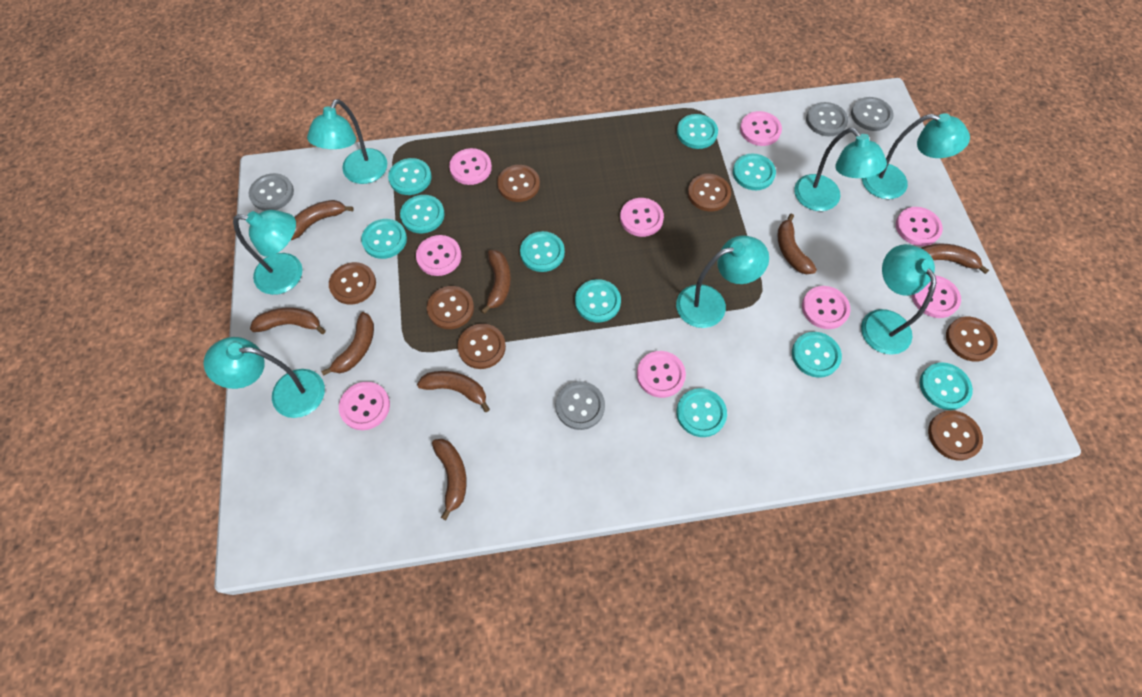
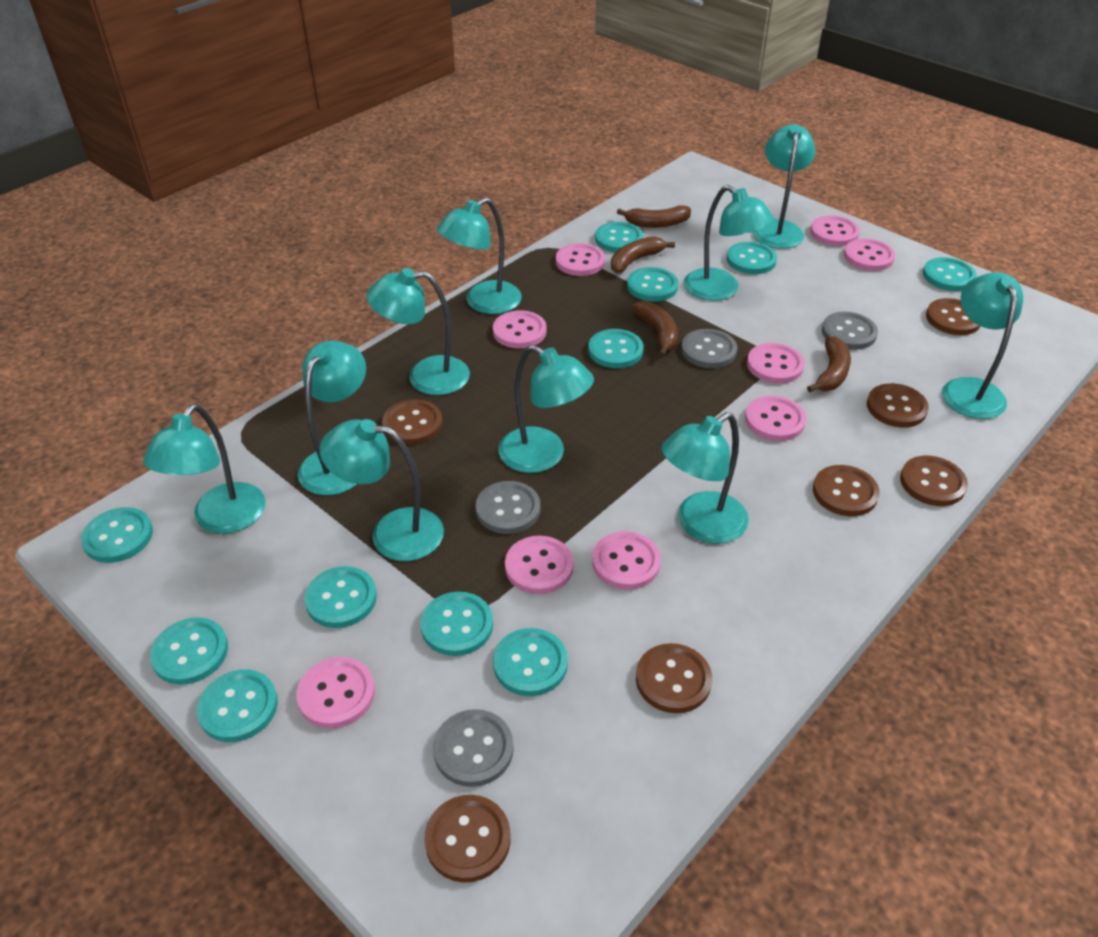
brown banana: [250,307,326,334] [291,200,354,240] [321,312,374,376] [417,371,490,412] [432,439,467,520] [481,250,511,314] [777,214,817,274] [921,244,989,274] = 8 -> [611,236,675,273] [617,205,691,228] [632,300,678,357] [807,336,851,392] = 4
turquoise button: [361,219,407,259] [388,158,432,195] [400,195,445,233] [520,231,565,272] [575,279,621,322] [676,388,727,437] [677,114,718,149] [733,154,776,190] [792,332,842,378] [920,362,973,410] = 10 -> [81,507,153,563] [150,617,228,685] [197,670,278,742] [304,566,377,628] [420,592,493,656] [493,628,568,696] [588,329,643,368] [595,222,643,253] [627,267,678,302] [727,242,777,274] [923,257,977,291] = 11
turquoise lamp: [204,337,325,418] [233,210,303,295] [307,99,387,184] [676,236,769,328] [794,128,887,211] [861,244,936,355] [862,113,970,199] = 7 -> [143,404,266,534] [298,340,366,495] [320,419,444,561] [367,268,470,395] [437,197,522,314] [498,345,594,473] [662,412,749,544] [684,185,774,301] [752,124,815,249] [942,272,1023,419] = 10

